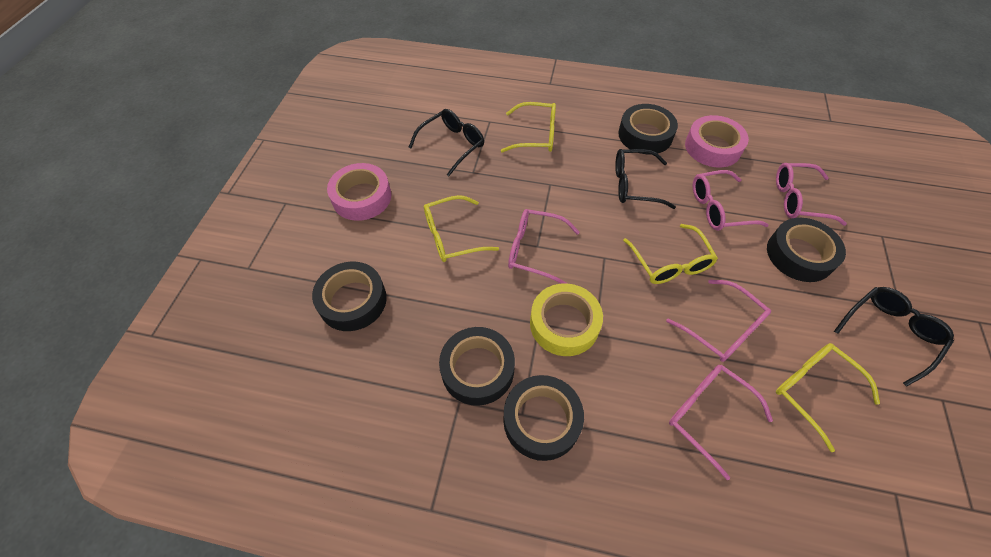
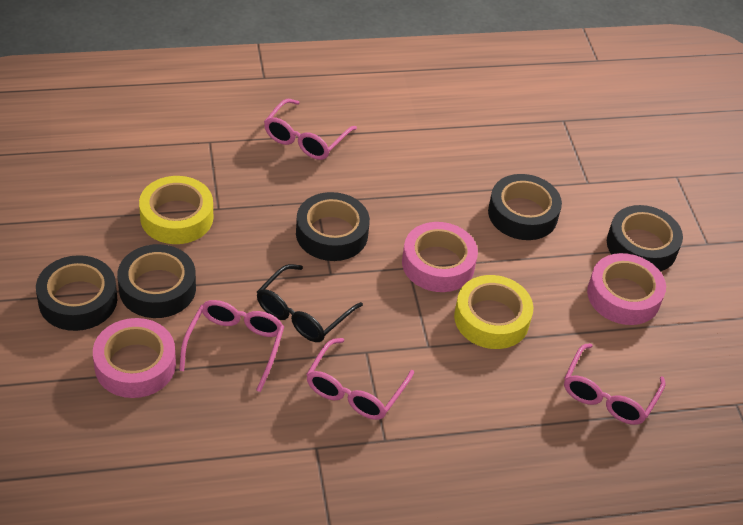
black glasses: [409,109,484,176] [615,149,676,209] [834,287,954,387] = 3 -> [257,264,363,342] = 1
pink glasses: [508,209,580,284] [666,280,771,362] [669,365,773,480] [693,170,769,231] [776,163,847,226] = 5 -> [179,300,284,392] [264,99,357,160] [306,338,414,420] [564,343,666,425] = 4
pink tape: [327,163,391,221] [685,115,749,167] = 2 -> [93,318,176,398] [402,222,478,292] [587,253,666,325] = 3
yellow glasses: [424,195,499,262] [501,102,556,153] [623,224,718,284] [776,343,880,452] = 4 -> none = 0
yellow tape: [530,283,603,356] = 1 -> [139,176,213,244] [454,275,533,349] = 2

